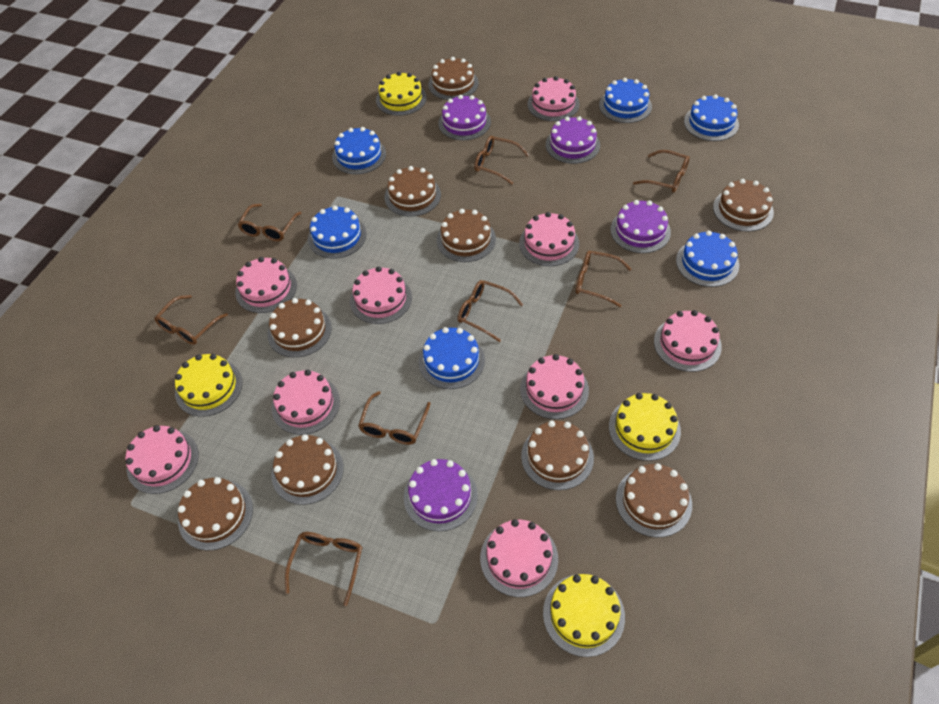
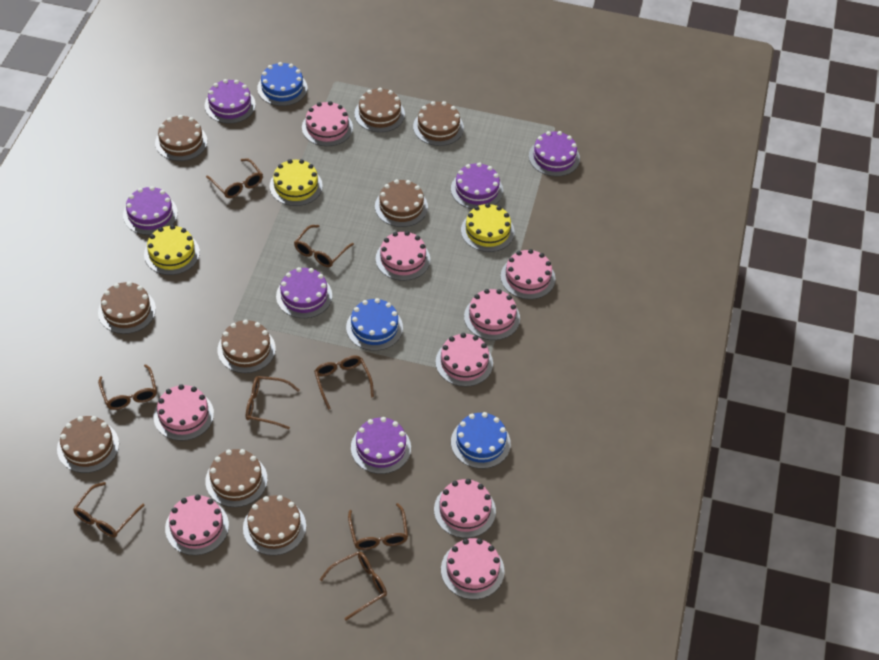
blue cake: [308,206,366,259] [332,127,386,174] [419,327,485,389] [599,78,652,123] [676,231,739,287] [684,94,739,141] = 6 -> [257,62,307,106] [346,298,403,351] [451,412,511,469] = 3
purple cake: [404,459,478,531] [438,95,491,140] [546,116,600,164] [610,200,671,253] = 4 -> [123,186,178,235] [205,79,256,123] [276,267,332,318] [351,417,411,474] [451,162,503,209] [529,131,580,176] = 6
yellow cake: [175,354,243,417] [376,72,427,116] [543,574,625,657] [609,393,681,461] = 4 -> [144,225,200,275] [269,159,323,206] [461,203,514,252] = 3

